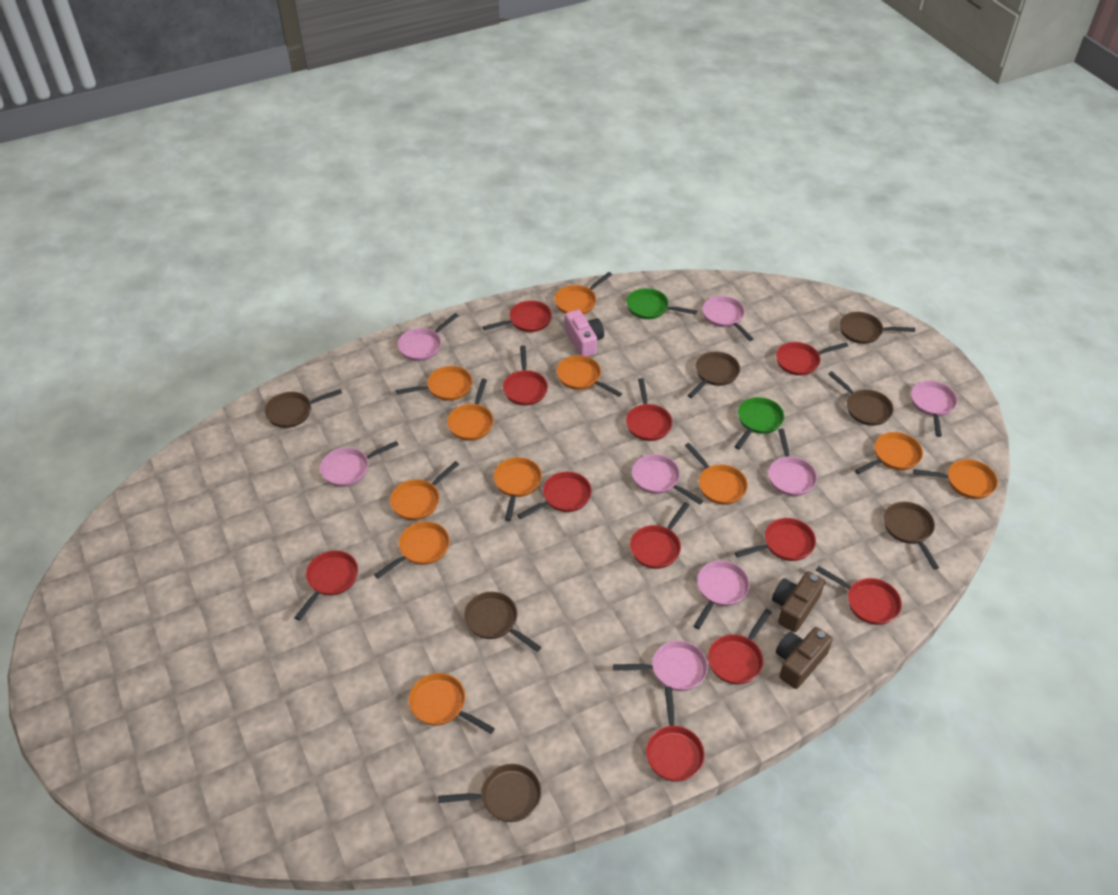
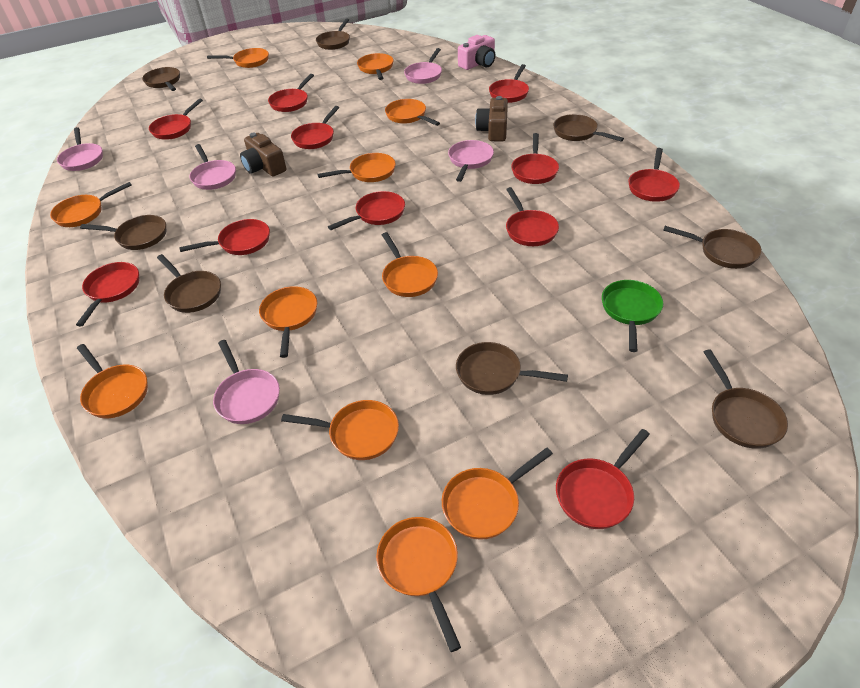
brown pan: [264,389,342,428] [438,764,541,822] [464,592,541,652] [687,352,740,398] [828,371,894,426] [840,312,915,344] [884,502,939,570] = 7 -> [80,215,166,250] [142,67,180,91] [157,254,221,313] [316,18,350,50] [456,342,568,395] [553,114,624,142] [663,226,762,269] [704,349,788,449] = 8
green pan: [627,288,697,319] [734,397,784,449] = 2 -> [602,280,663,352] = 1
pink pan: [320,441,399,487] [398,313,459,361] [613,641,708,691] [632,454,703,504] [694,561,750,629] [702,296,753,341] [768,429,817,496] [911,381,957,437] = 8 -> [57,127,103,171] [189,144,236,190] [213,340,280,424] [404,48,442,84] [448,140,494,182] = 5

